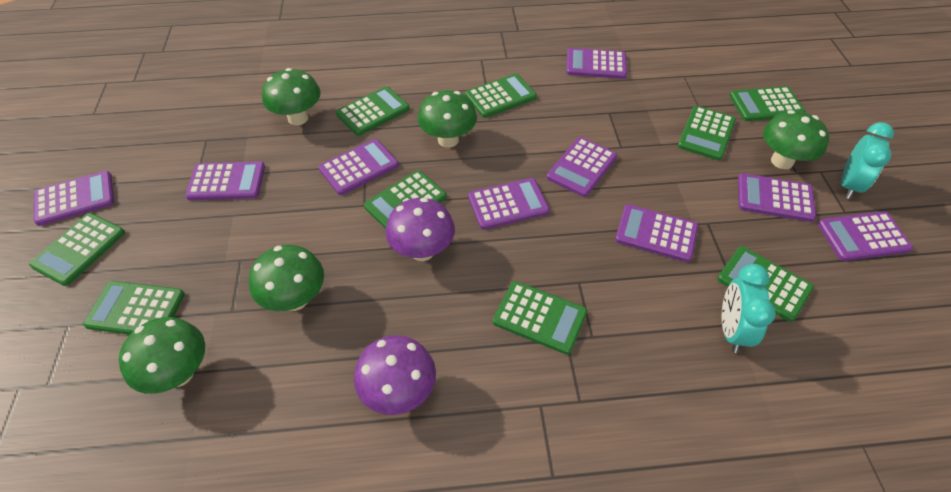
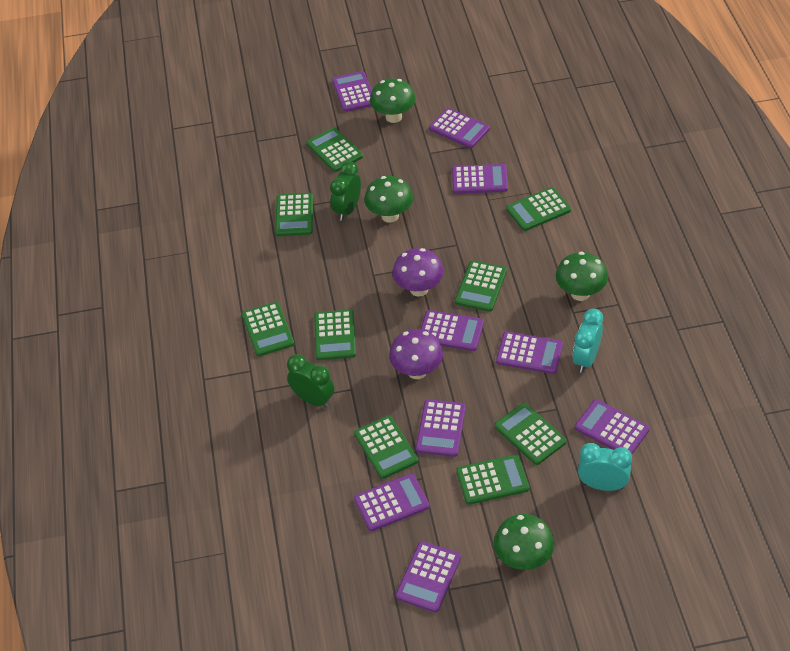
green clock: none = 0 -> [287,354,334,408] [330,161,361,221] = 2
green mushroom: [119,317,205,394] [249,245,324,311] [262,68,320,125] [418,90,477,148] [763,110,829,169] = 5 -> [364,176,413,223] [370,78,416,123] [494,514,554,570] [556,252,608,301] = 4

